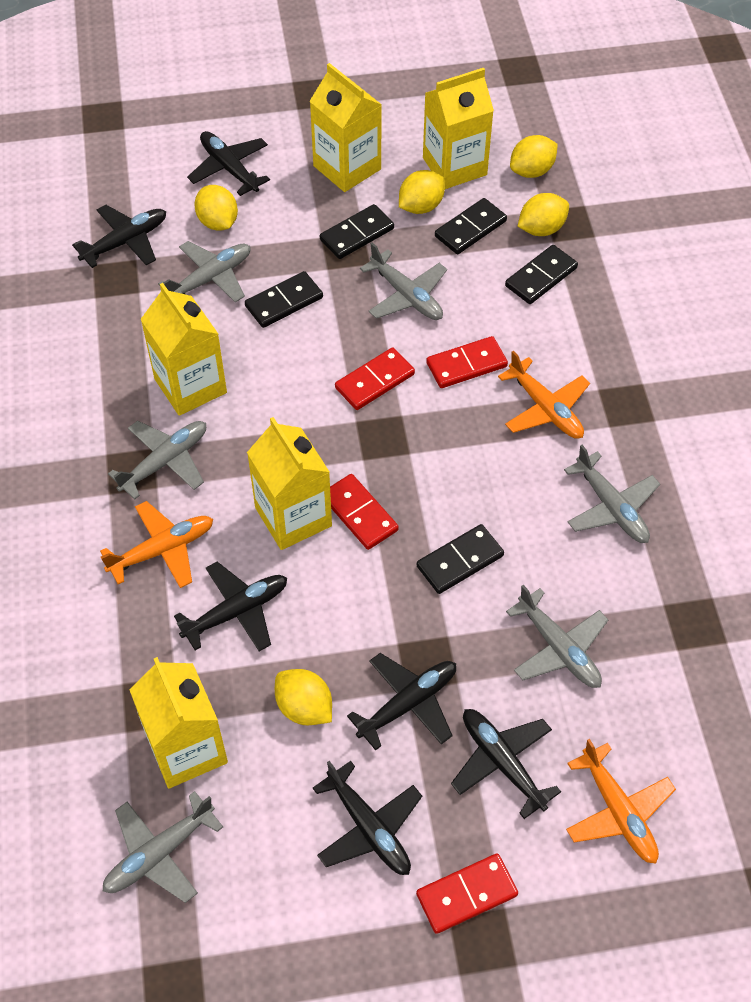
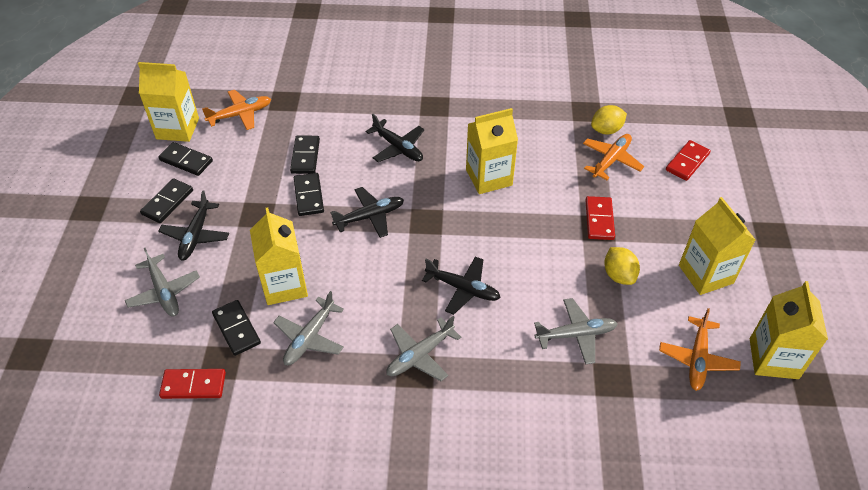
black plane: [72,205,166,268] [174,562,287,651] [187,131,270,196] [313,761,422,875] [347,653,456,750] [451,709,561,819] = 6 -> [158,190,229,260] [330,187,404,238] [366,114,424,162] [422,257,501,315] = 4
grey plane: [103,791,223,903] [108,421,206,500] [158,241,250,302] [360,243,447,320] [506,585,608,688] [564,445,660,543] = 6 -> [125,248,200,316] [273,291,344,365] [386,316,461,381] [534,298,618,365] = 4
red domino: [330,474,399,550] [335,348,415,410] [416,853,518,934] [426,336,508,388] = 4 -> [159,369,226,399] [586,196,615,240] [666,140,711,181] = 3
yellow lemon: [194,185,238,231] [275,669,332,725] [399,170,445,214] [510,135,558,178] [518,193,569,236] = 5 -> [591,105,627,134] [604,247,640,285] = 2

